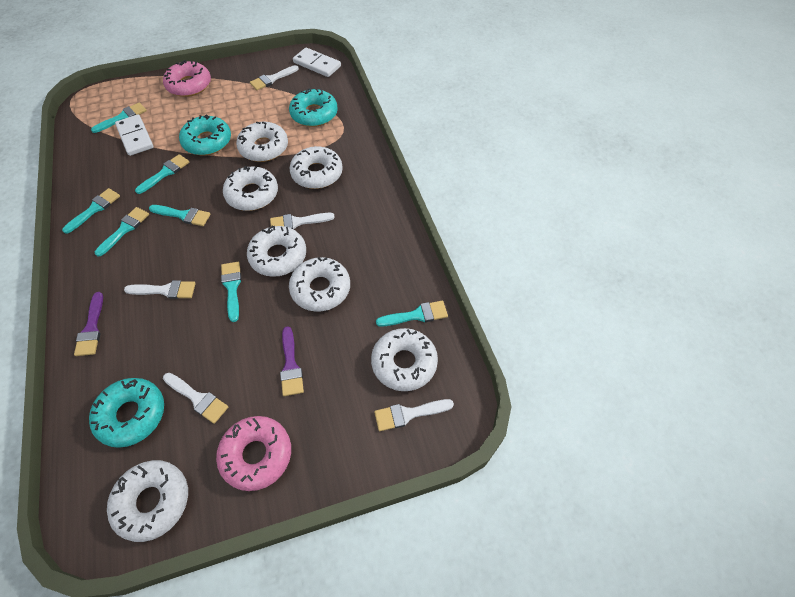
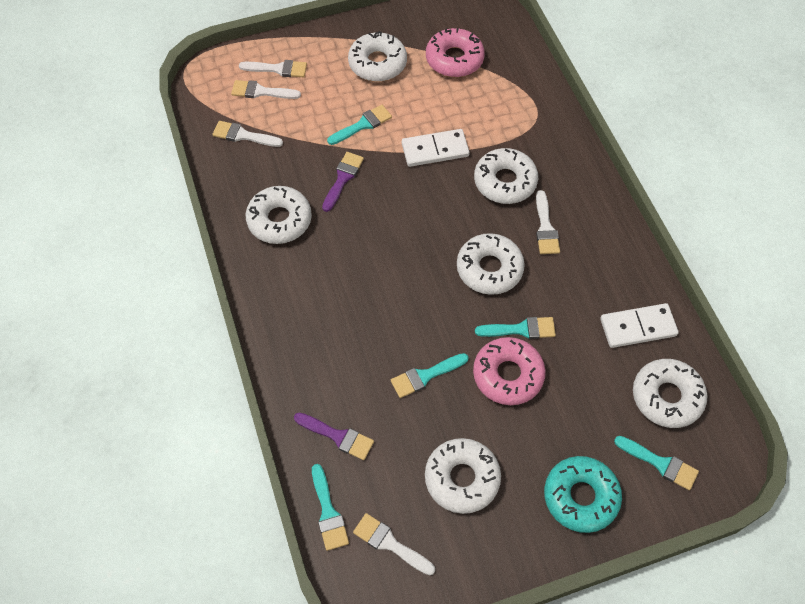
turquoise brush: [62,188,120,234] [91,102,147,133] [95,207,149,257] [135,154,189,194] [149,205,211,226] [221,262,242,322] [376,301,448,327] = 7 -> [312,464,349,551] [327,105,392,145] [391,353,469,398] [475,317,556,339] [614,436,699,490] = 5
turquoise donut: [89,378,164,448] [179,114,231,155] [289,88,338,127] = 3 -> [544,456,622,533] = 1
white donut: [107,460,188,542] [223,166,278,211] [236,122,288,162] [247,226,306,277] [289,257,350,312] [290,146,343,189] [371,328,438,391] = 7 -> [246,186,312,244] [348,31,407,82] [425,438,501,514] [457,233,525,295] [474,148,538,204] [633,359,707,428] = 6

